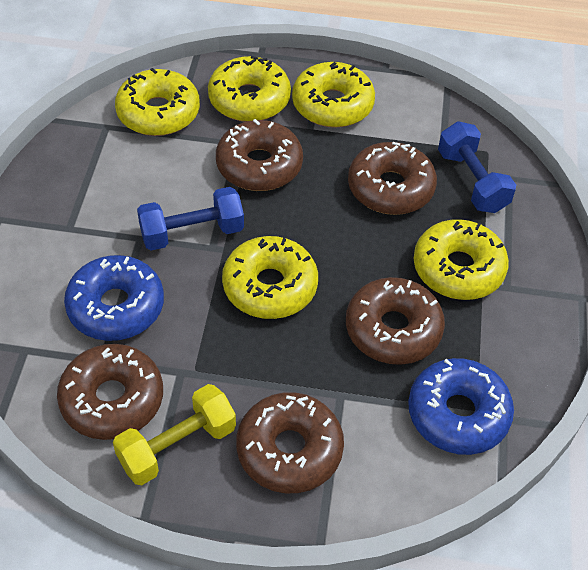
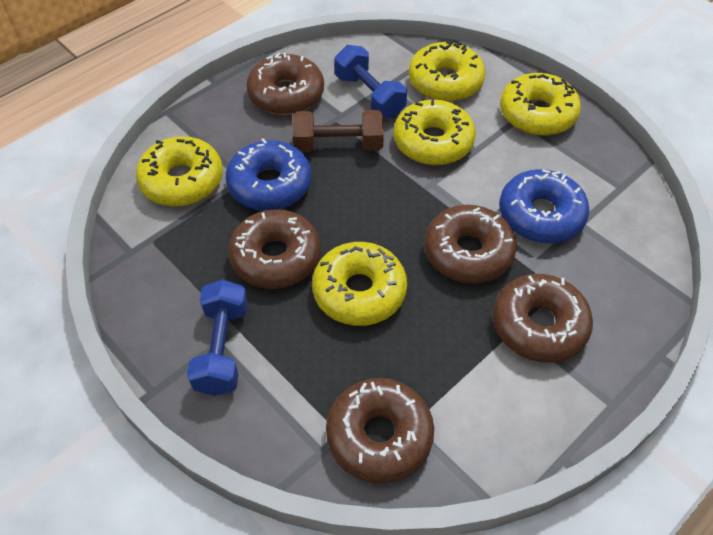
brown dumbbell: none = 0 -> [293,110,384,152] = 1
yellow dumbbell: [113,384,236,485] = 1 -> none = 0

